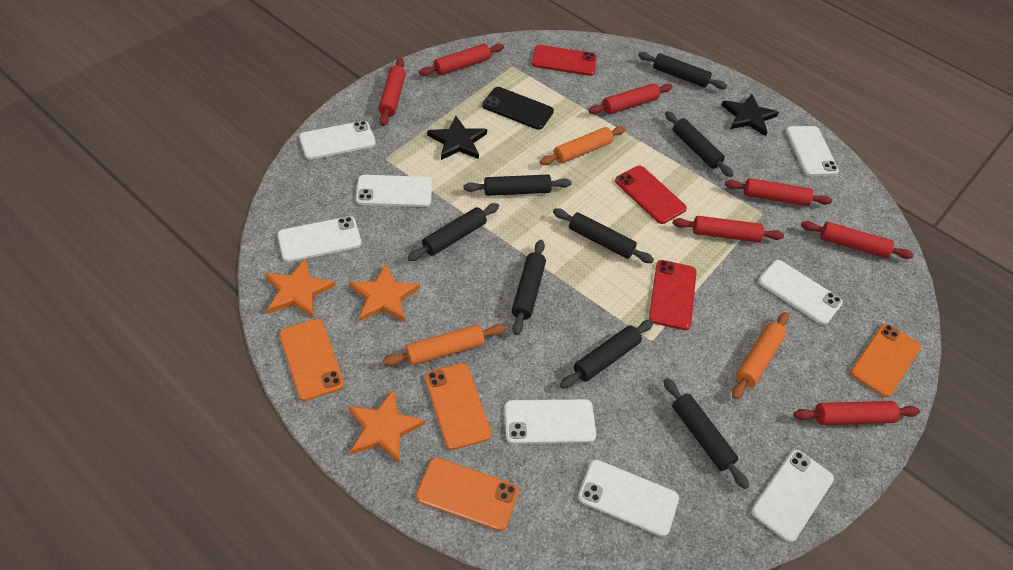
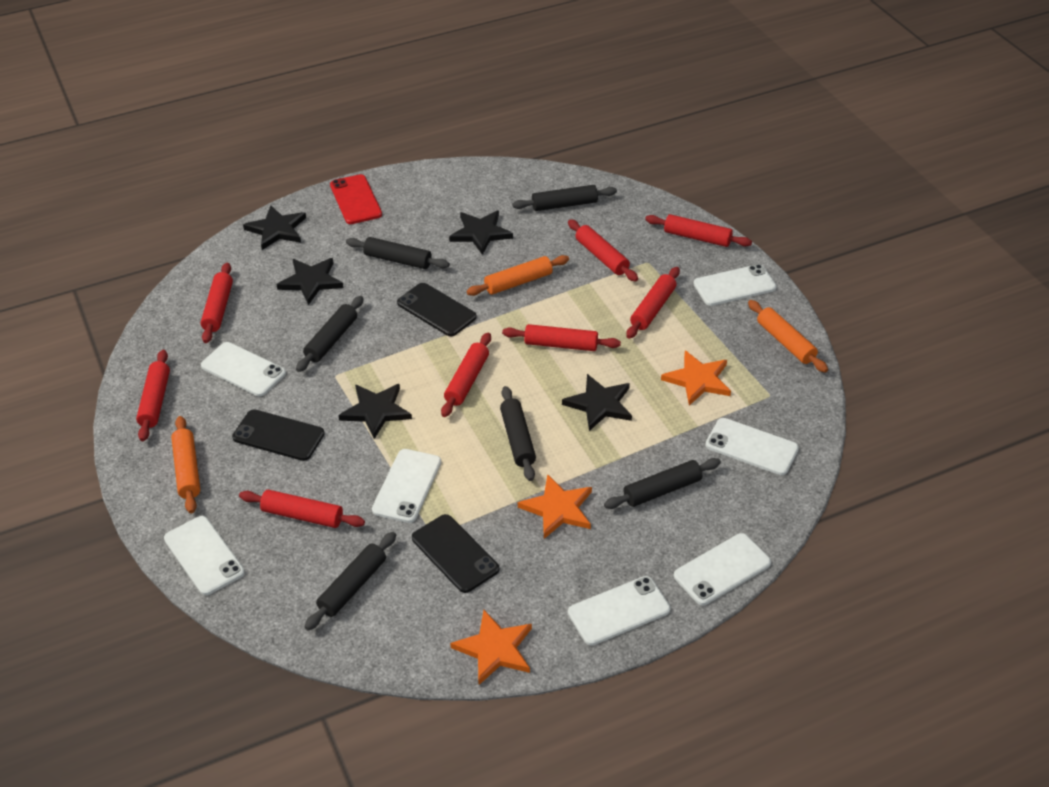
black phone: [482,87,554,130] = 1 -> [232,409,325,461] [397,283,477,336] [412,514,499,593] = 3
black rolling pin: [407,203,499,261] [463,175,571,196] [512,240,546,335] [553,208,654,263] [560,320,654,389] [638,52,727,89] [663,378,749,489] [665,111,734,177] = 8 -> [296,296,364,372] [305,532,396,631] [346,237,450,269] [500,386,536,481] [512,185,617,211] [604,458,721,509] = 6
black star: [427,116,487,160] [721,94,779,136] = 2 -> [243,205,306,250] [276,258,344,305] [338,384,412,439] [449,211,513,255] [562,374,632,431] = 5
orange phone: [279,319,344,401] [416,457,519,531] [425,363,492,450] [850,324,921,397] = 4 -> none = 0
red phone: [532,45,597,76] [615,166,687,224] [649,260,696,330] = 3 -> [330,174,382,224] = 1
red rolling pin: [378,58,406,126] [419,44,504,76] [589,83,672,114] [673,216,784,242] [725,178,832,206] [794,401,920,425] [801,221,914,259] = 7 -> [136,350,170,441] [201,263,233,343] [239,490,365,528] [441,333,491,417] [502,324,621,351] [568,219,638,282] [626,267,680,339] [645,214,752,247] = 8
white phone: [277,216,362,262] [299,121,376,159] [356,175,432,207] [504,399,596,444] [578,460,679,537] [751,450,834,542] [758,260,843,325] [786,126,839,176] = 8 -> [164,516,245,595] [201,342,286,396] [372,449,441,523] [568,576,671,646] [674,533,771,605] [694,264,777,306] [705,418,799,475] = 7

